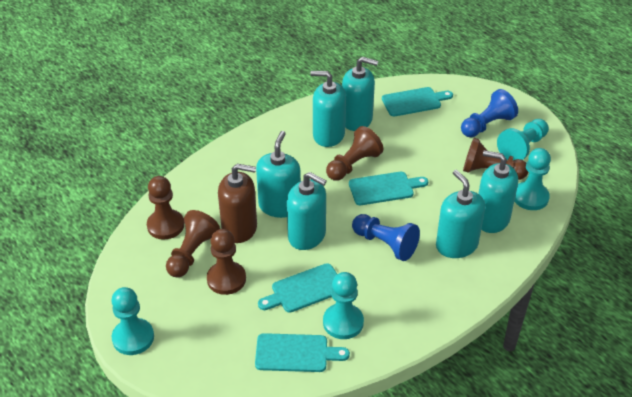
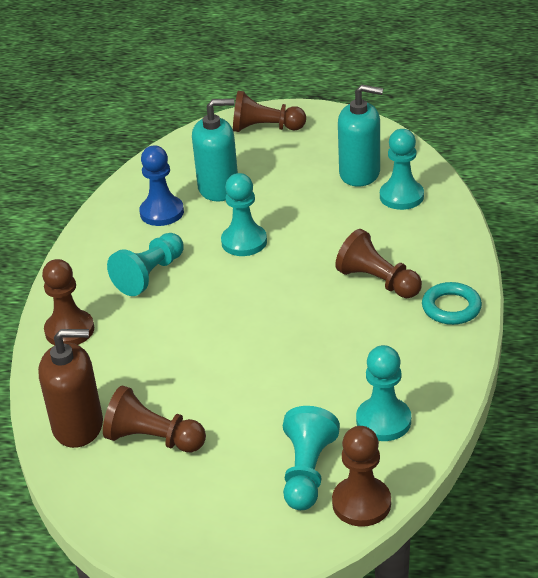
blue pawn: [352,214,420,261] [461,89,518,137] = 2 -> [139,146,184,226] = 1
turquoise cutting board: [255,333,350,372] [258,263,337,313] [349,172,428,205] [382,87,453,116] = 4 -> none = 0
turquoise pawn: [111,287,154,355] [323,272,364,339] [497,119,549,160] [514,148,551,210] = 4 -> [107,233,184,296] [221,173,267,256] [283,406,340,510] [356,345,411,441] [380,129,424,210] = 5
turquoise ring: none = 0 -> [422,282,482,325] = 1
turquoise soap dispenser: [256,131,301,218] [287,172,327,250] [310,71,346,147] [342,57,378,131] [436,170,485,258] [478,150,518,233] = 6 -> [192,99,238,201] [338,85,383,187] = 2

